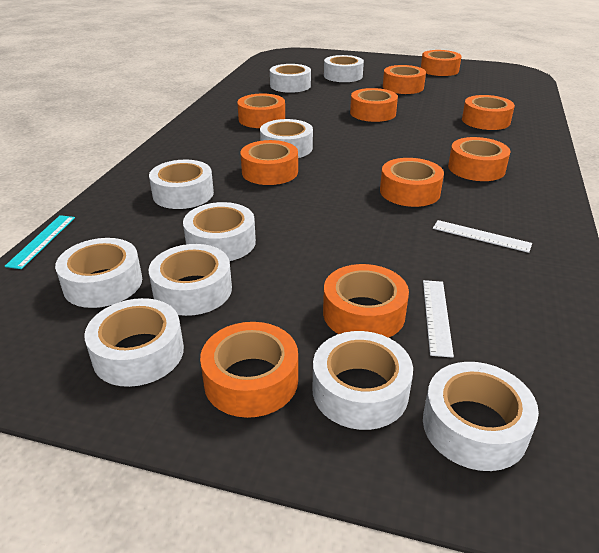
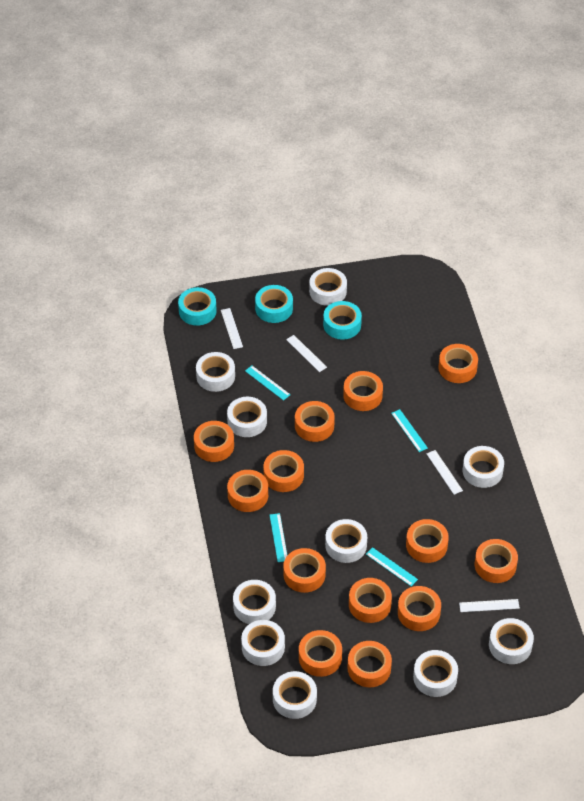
orange tape: [200,322,298,418] [237,94,285,128] [241,140,298,185] [323,264,409,338] [350,88,398,122] [380,158,444,207] [383,65,426,94] [421,50,462,76] [448,137,511,181] [462,95,515,130] = 10 -> [194,421,234,462] [227,470,268,512] [263,450,304,492] [283,548,326,593] [295,401,335,442] [299,630,342,677] [343,371,383,411] [347,641,392,687] [349,578,392,623] [398,586,441,631] [406,519,449,563] [438,344,478,383] [475,539,518,583] = 13
turquoise ruler: [4,215,75,269] = 1 -> [245,366,290,401] [270,513,287,562] [366,547,418,586] [391,409,428,452] = 4
turquoise tape: none = 0 -> [178,287,217,326] [255,285,293,323] [323,301,362,339] = 3
white ruler: [423,280,454,358] [433,220,532,253] = 2 -> [221,308,243,349] [286,335,327,372] [427,450,463,495] [459,599,520,612] = 4

